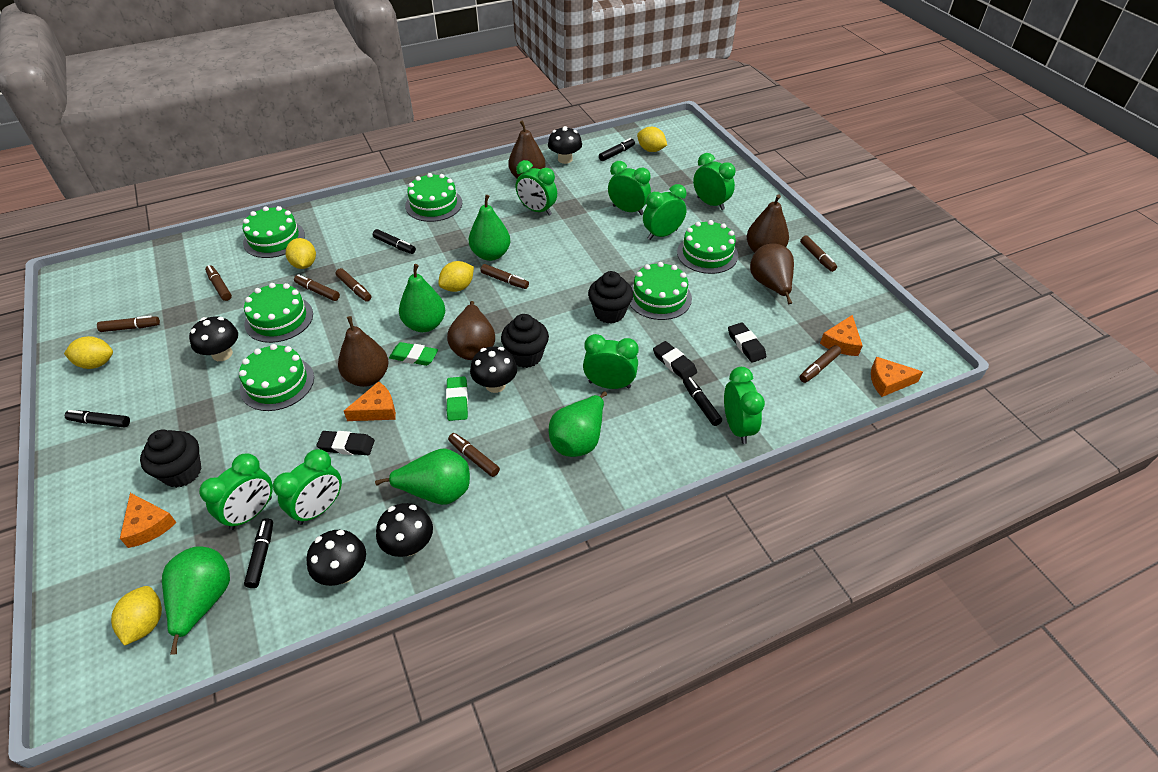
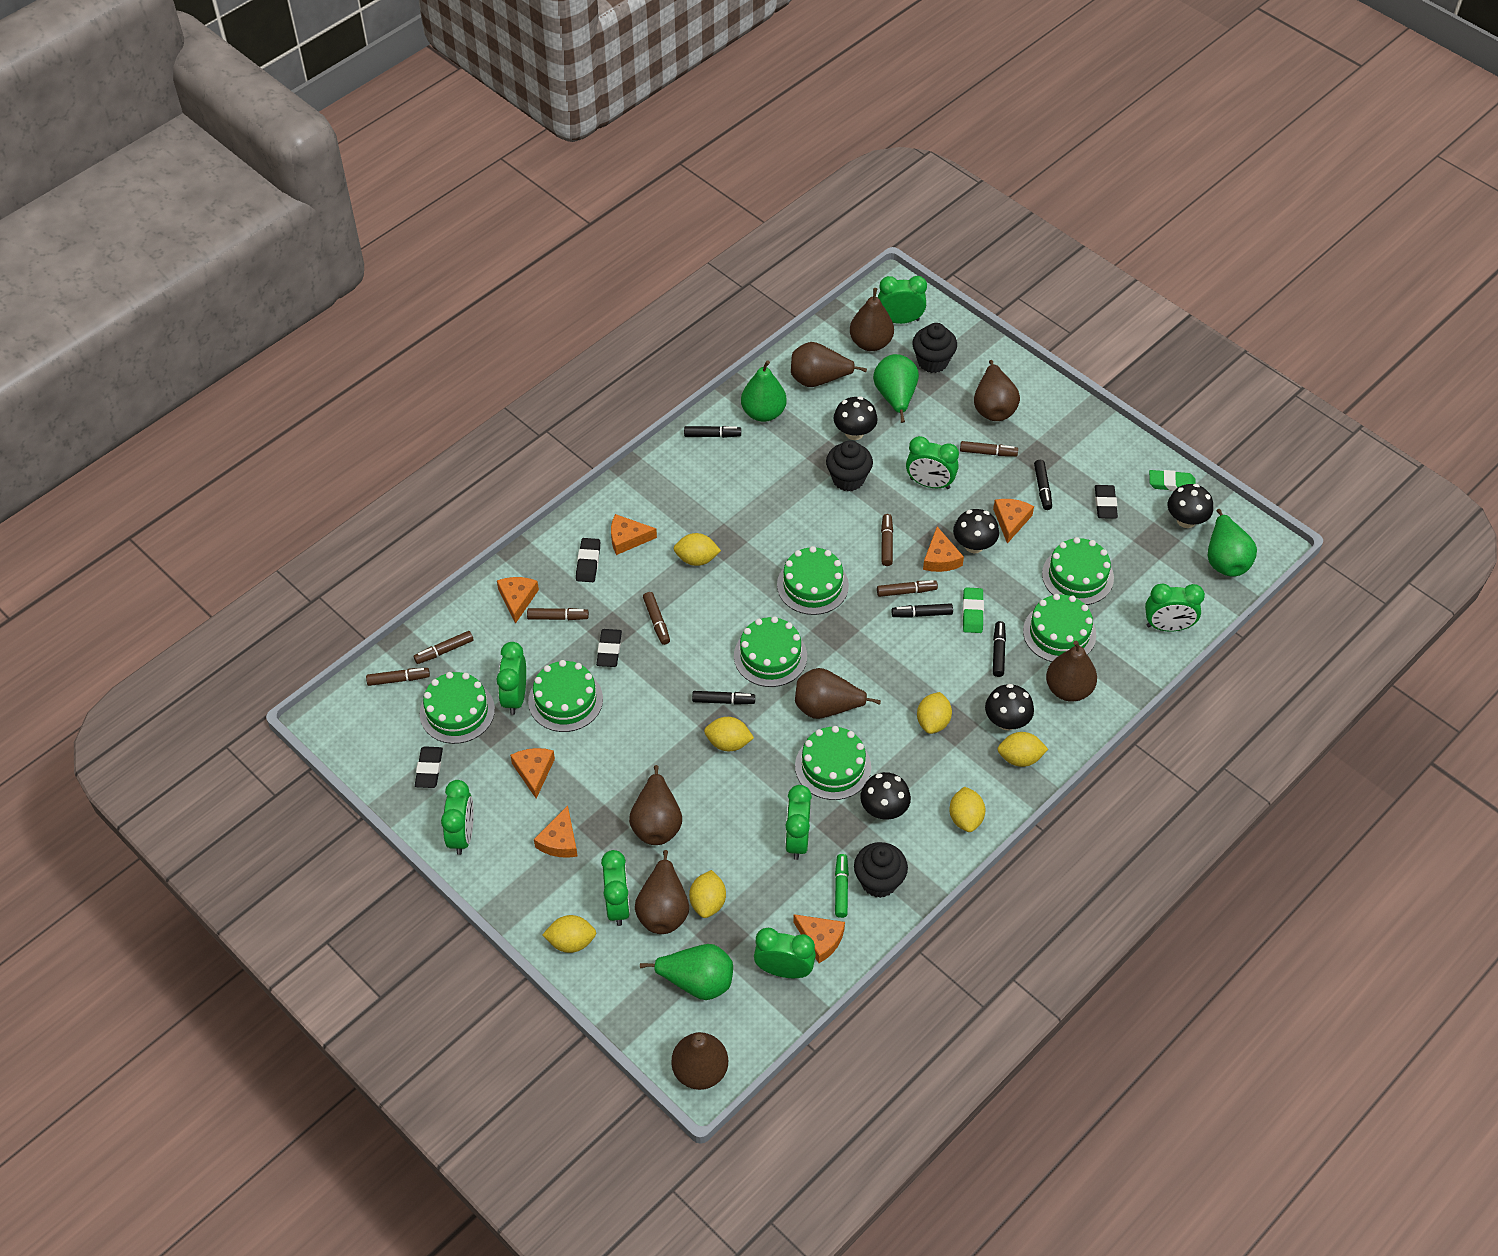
black eraser: [316,431,375,455] [653,341,697,380] [728,322,766,363] = 3 -> [415,746,443,788] [576,538,600,582] [596,629,622,667] [1095,485,1118,519] = 4
brown marker: [97,316,160,332] [205,265,232,301] [294,274,340,301] [336,268,371,302] [448,433,500,477] [480,264,529,289] [799,345,841,383] [800,235,837,272] = 8 -> [366,668,430,686] [414,631,474,664] [527,608,589,620] [643,592,670,645] [877,580,938,597] [881,514,893,566] [960,441,1018,457] = 7
brown pear: [338,316,388,387] [447,301,495,360] [508,120,546,178] [747,194,789,253] [750,243,794,304] = 5 -> [629,765,682,845] [635,850,689,934] [671,1032,728,1090] [791,342,867,387] [795,668,881,719] [850,288,894,351] [974,360,1020,421] [1046,641,1097,702] = 8
green cake: [239,344,314,411] [242,206,305,258] [244,283,313,343] [405,173,462,222] [629,262,692,320] [677,220,738,274] = 6 -> [420,672,495,744] [528,660,603,732] [734,616,807,687] [777,546,849,615] [795,726,871,800] [1023,594,1096,662] [1042,537,1114,605] = 7
green marker: none = 0 -> [835,854,849,918] = 1
green pear: [162,546,230,655] [375,448,470,505] [399,264,445,332] [469,195,510,261] [549,391,607,457] = 5 -> [640,944,733,1000] [741,360,787,422] [873,354,919,423] [1208,509,1257,577] = 4
orange cheese: [120,493,177,548] [344,381,396,421] [820,315,863,356] [871,357,923,397] = 4 -> [497,577,539,624] [510,748,555,799] [534,805,578,858] [611,514,657,555] [793,914,845,963] [923,527,964,572] [993,499,1034,543] = 7
yellow lemon: [64,336,113,369] [111,586,162,646] [286,238,316,269] [438,261,474,292] [637,127,667,152] = 5 -> [543,915,596,953] [674,533,721,566] [689,870,726,918] [704,717,754,751] [917,692,952,734] [949,786,986,832] [997,732,1048,767] = 7

